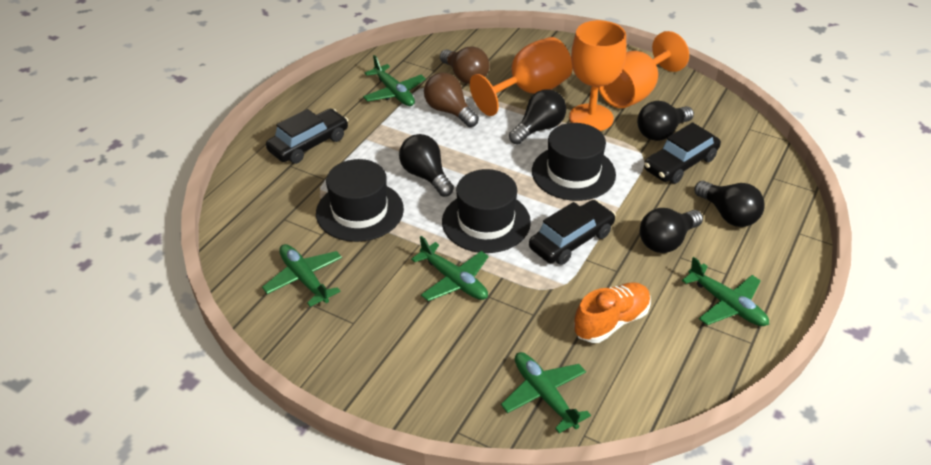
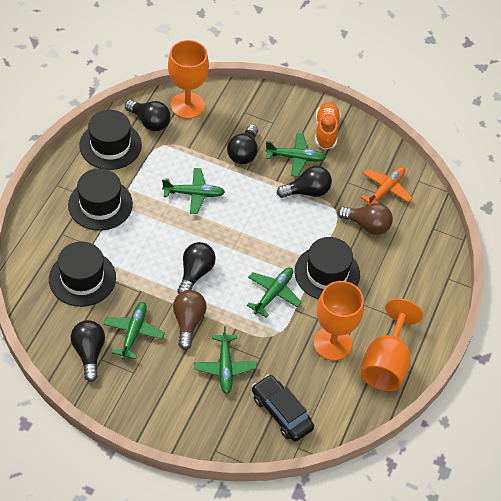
black car: [266,109,348,164] [529,200,616,265] [644,122,721,184] = 3 -> [252,375,314,442] = 1
black hat: [316,159,404,242] [442,169,531,253] [532,123,616,201] = 3 -> [49,241,116,307] [68,168,133,231] [79,110,142,170] [295,237,360,299] = 4
orange plane: none = 0 -> [361,167,412,205] = 1

